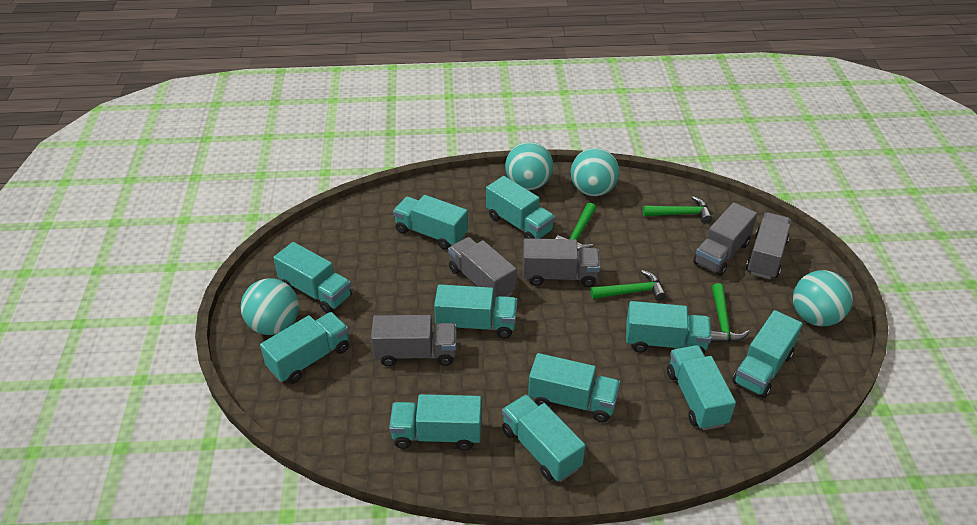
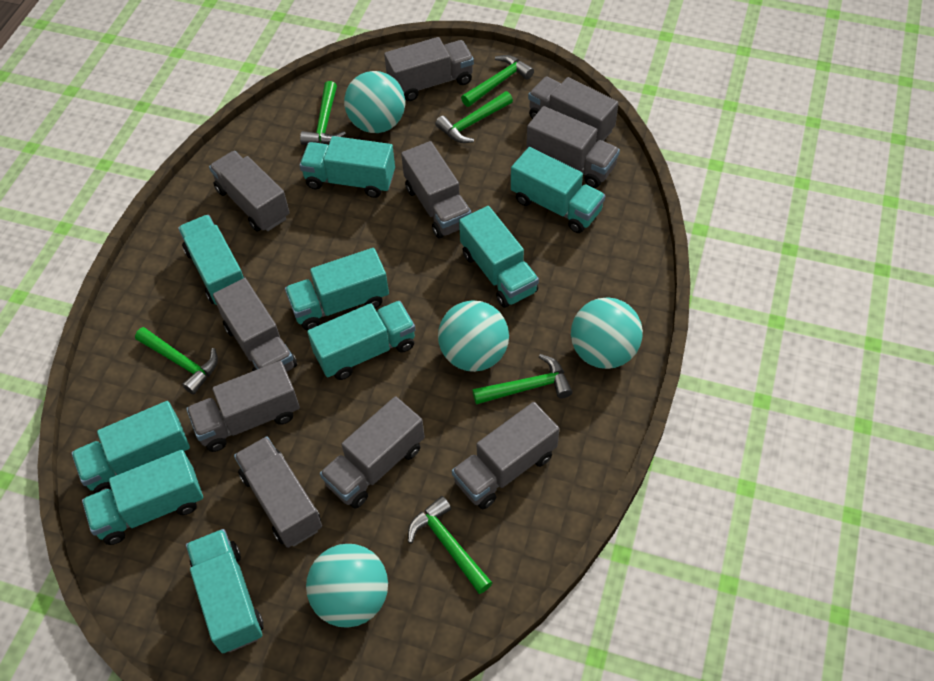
green hammer: [555,203,596,250] [590,270,667,301] [643,196,712,224] [710,283,750,343] = 4 -> [135,327,218,395] [300,81,346,145] [408,496,492,594] [435,91,513,143] [461,55,534,107] [472,354,572,405] = 6
grey truck: [371,315,457,366] [448,237,517,302] [523,238,600,287] [693,202,757,276] [746,213,791,279] = 5 -> [186,361,300,452] [209,151,290,232] [213,278,297,372] [234,437,322,548] [320,396,425,508] [384,37,474,101] [401,141,472,239] [452,402,559,509] [526,106,620,188] [528,76,619,142] = 10
turquoise truck: [260,312,349,384] [273,242,352,313] [389,394,482,451] [393,195,468,250] [434,284,517,338] [486,176,555,239] [502,394,585,482] [528,353,620,422] [626,301,712,354] [667,345,736,430] [732,310,803,398] = 11 -> [71,401,190,493] [82,450,203,545] [178,215,245,305] [186,529,264,653] [285,248,389,331] [299,136,395,198] [307,301,416,380] [459,206,539,308] [511,147,605,233] = 9

